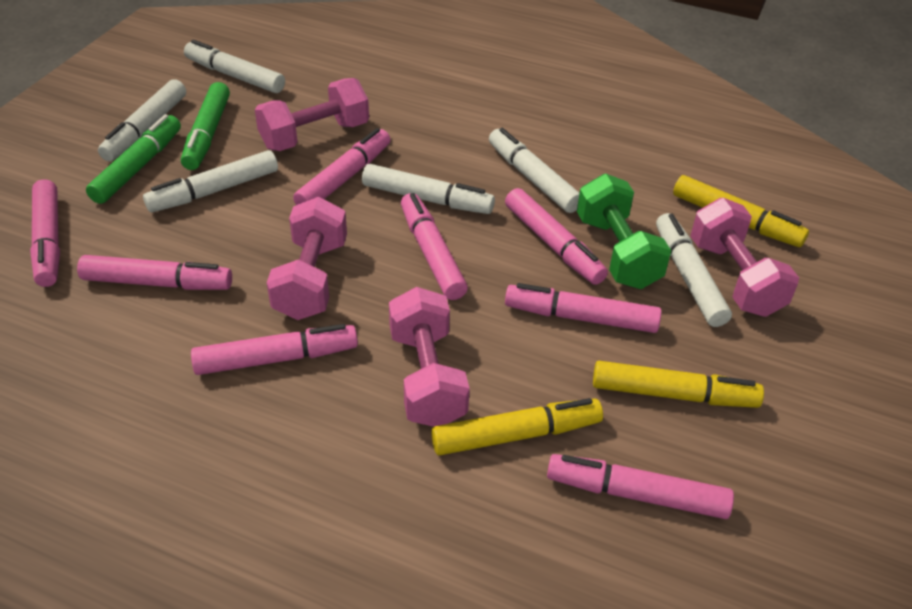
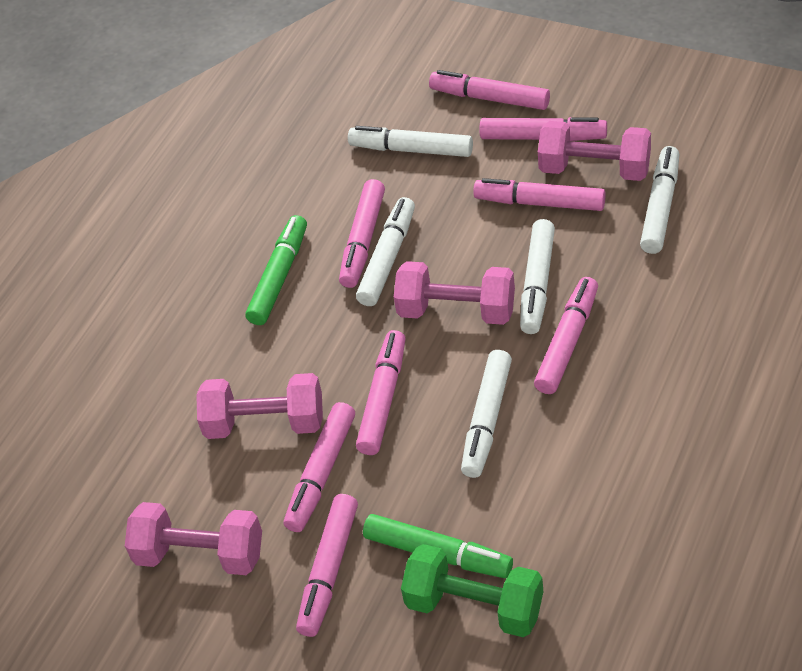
white marker: [98,79,186,161] [143,150,278,212] [184,40,285,93] [362,164,495,214] [489,128,579,213] [656,213,732,327] = 6 -> [348,126,473,157] [356,197,415,306] [461,350,512,478] [520,219,555,334] [640,146,679,254] = 5
yellow marker: [431,398,603,456] [593,361,764,408] [673,175,809,247] = 3 -> none = 0

